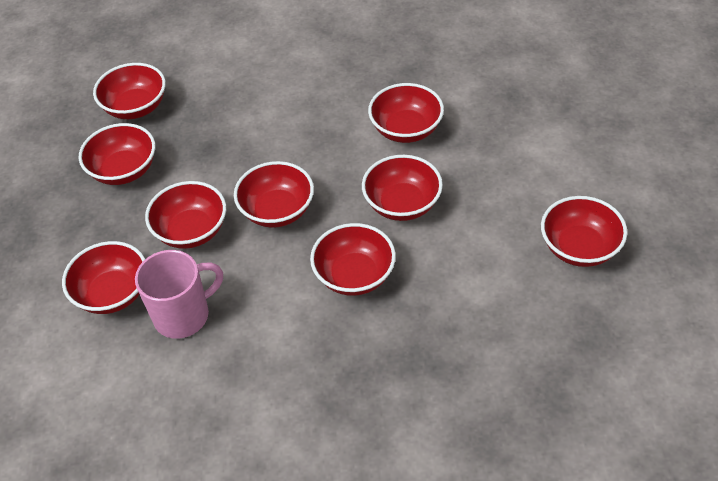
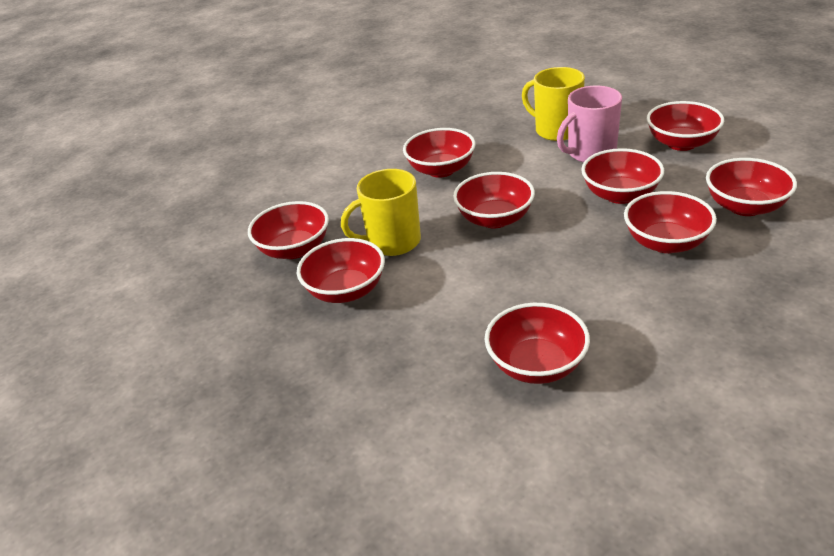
yellow mug: none = 0 -> [341,169,421,256] [522,67,585,141] = 2

